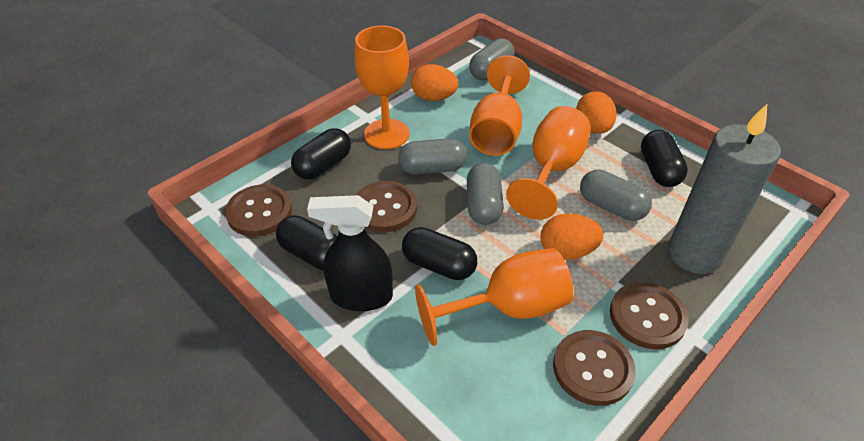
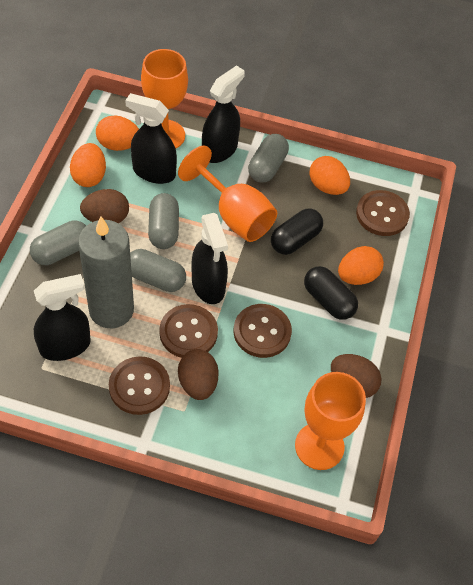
black capsule: [276,215,337,270] [291,128,351,179] [402,227,477,280] [641,130,688,187] = 4 -> [271,209,323,255] [304,266,358,320] = 2
black spray bottle: [307,195,393,311] = 1 -> [34,274,91,361] [125,93,177,184] [191,213,228,304] [202,65,245,163] = 4
brown egg: none = 0 -> [80,189,129,223] [178,349,219,400] [331,354,382,398] = 3
orange egg: [411,64,458,101] [540,213,603,260] [576,91,617,134] = 3 -> [70,143,106,187] [96,116,139,151] [309,156,350,195] [338,246,384,285] = 4
orange goblet: [354,25,410,149] [415,248,573,346] [469,55,530,156] [506,106,591,220] = 4 -> [141,49,188,148] [178,146,277,242] [295,372,366,470] = 3

